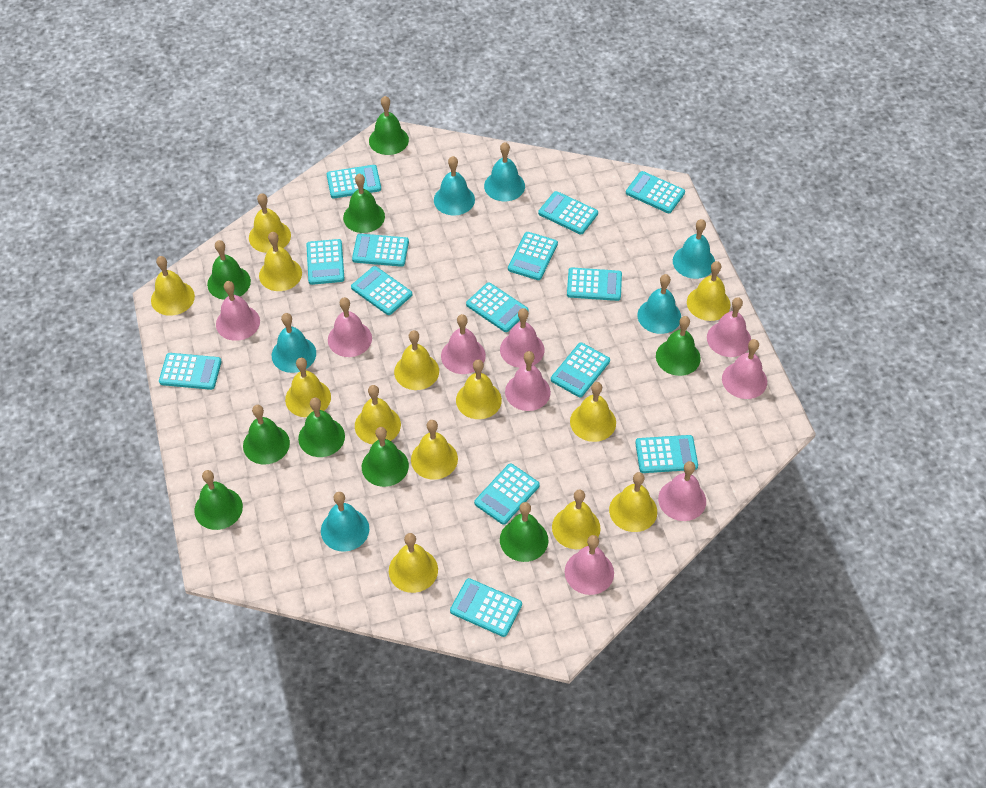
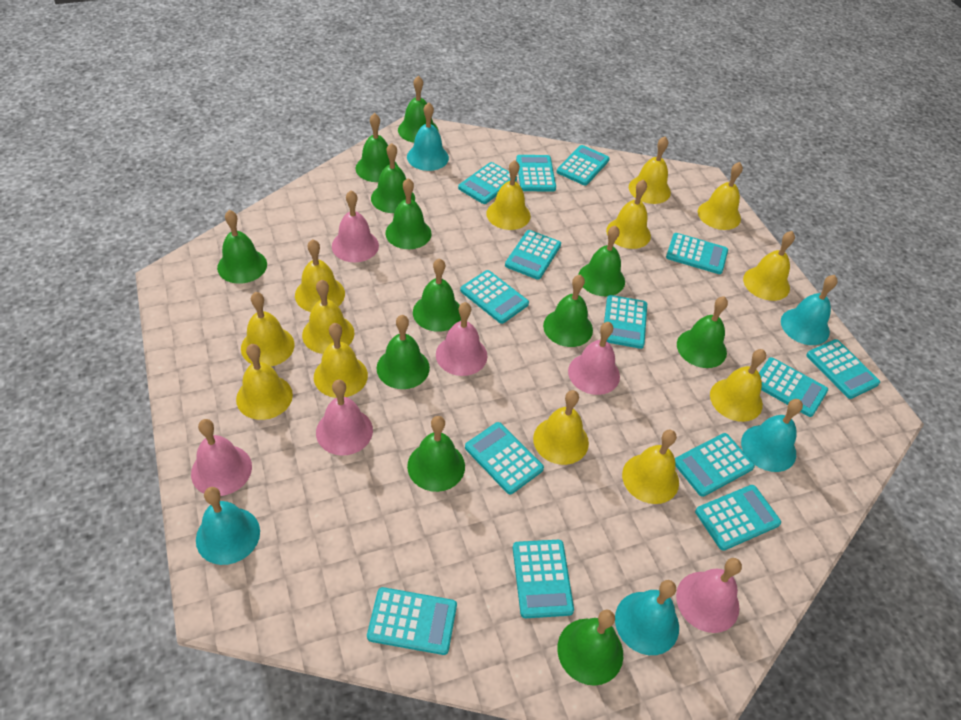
green bell: [194,470,243,530] [207,240,251,300] [243,405,290,464] [298,397,345,457] [343,174,385,233] [362,427,409,487] [369,96,409,155] [500,502,548,562] [656,316,701,376] = 9 -> [217,210,267,284] [355,113,398,182] [371,143,415,213] [377,315,430,389] [385,178,432,249] [398,75,438,143] [407,416,465,492] [413,258,461,332] [543,275,593,347] [557,609,623,686] [579,225,625,296] [677,296,728,368] = 12
pink bell: [216,281,260,341] [328,297,372,357] [441,314,486,374] [500,308,544,368] [505,351,551,411] [565,535,614,595] [658,461,706,521] [707,297,751,357] [722,339,767,399] = 9 -> [191,419,252,496] [316,379,373,456] [332,190,379,262] [436,302,488,376] [568,322,620,395] [676,558,742,633] = 6
turquoise bell: [272,313,316,373] [321,492,369,552] [434,156,475,216] [484,142,525,201] [637,274,681,334] [673,219,715,279] = 6 -> [196,487,260,565] [407,102,449,171] [615,580,679,655] [741,399,803,472] [781,275,838,345] = 5

